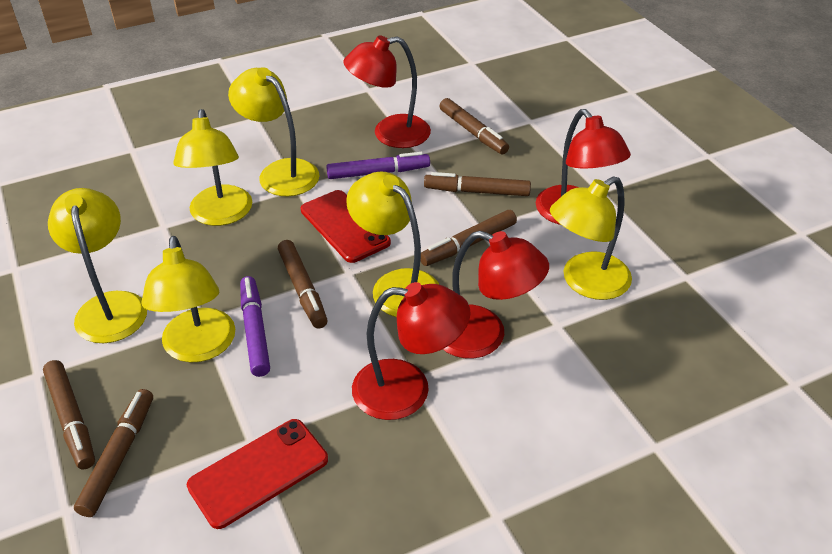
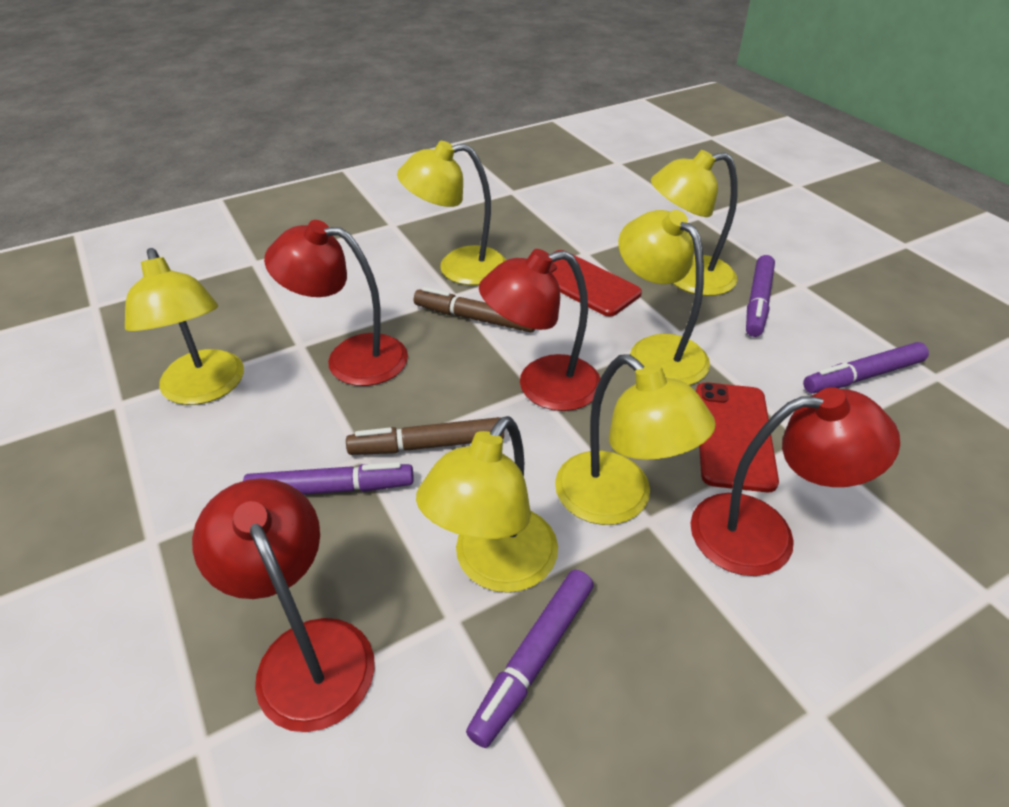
brown marker: [43,360,95,469] [74,389,153,517] [278,240,328,329] [421,210,517,266] [424,172,531,196] [440,98,509,154] = 6 -> [346,417,504,455] [414,287,535,332] = 2
purple marker: [240,276,270,377] [326,152,430,179] = 2 -> [243,462,414,495] [466,570,593,748] [746,255,775,337] [803,342,929,393] = 4

